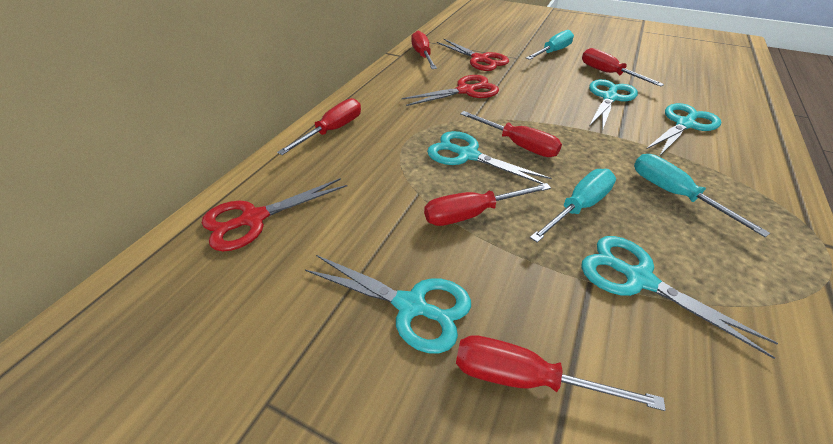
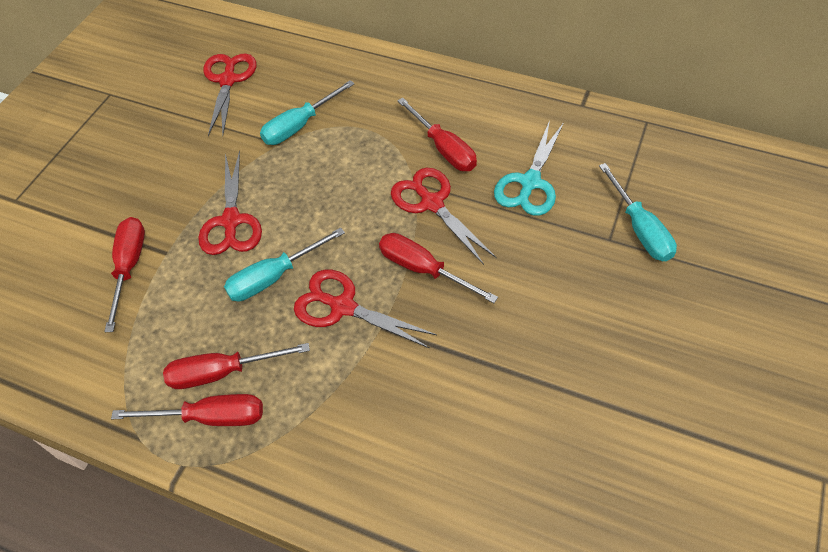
red scissors: [202,178,347,251] [402,75,499,106] [437,39,509,71] = 3 -> [198,151,262,255] [203,53,256,136] [294,270,437,348] [391,168,496,265] = 4
red screwdriver: [277,98,361,155] [411,31,437,69] [424,183,551,226] [456,335,665,411] [460,111,562,157] [582,48,664,87] = 6 -> [104,217,145,332] [111,394,263,426] [163,343,310,389] [379,233,498,303] [397,98,477,171] = 5
turquoise scissors: [305,255,471,353] [427,131,552,184] [581,236,778,359] [589,79,638,131] [646,103,721,155] = 5 -> [494,120,564,216] = 1

